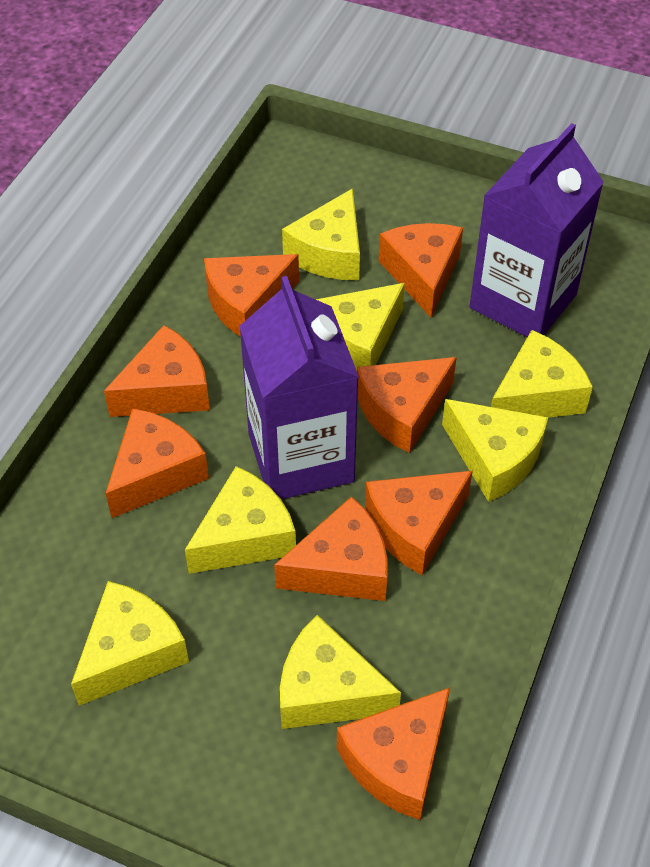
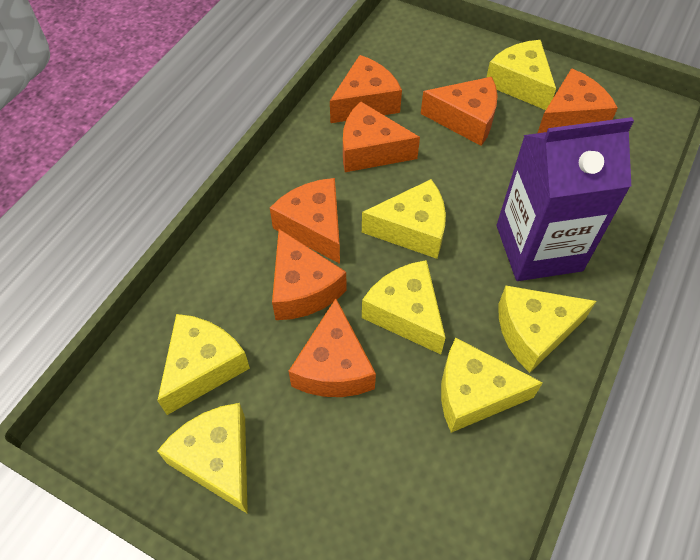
orange cheese: [104,325,210,417] [105,408,209,518] [204,254,299,337] [274,496,388,601] [337,687,450,820] [357,357,457,453] [365,471,473,575] [378,223,463,318] = 8 -> [270,178,340,264] [272,229,346,320] [289,298,376,397] [330,55,402,123] [343,101,420,172] [421,77,498,146] [538,68,618,133] = 7
purple carton: [240,276,359,499] [470,123,604,337] = 2 -> [497,117,634,281] = 1

